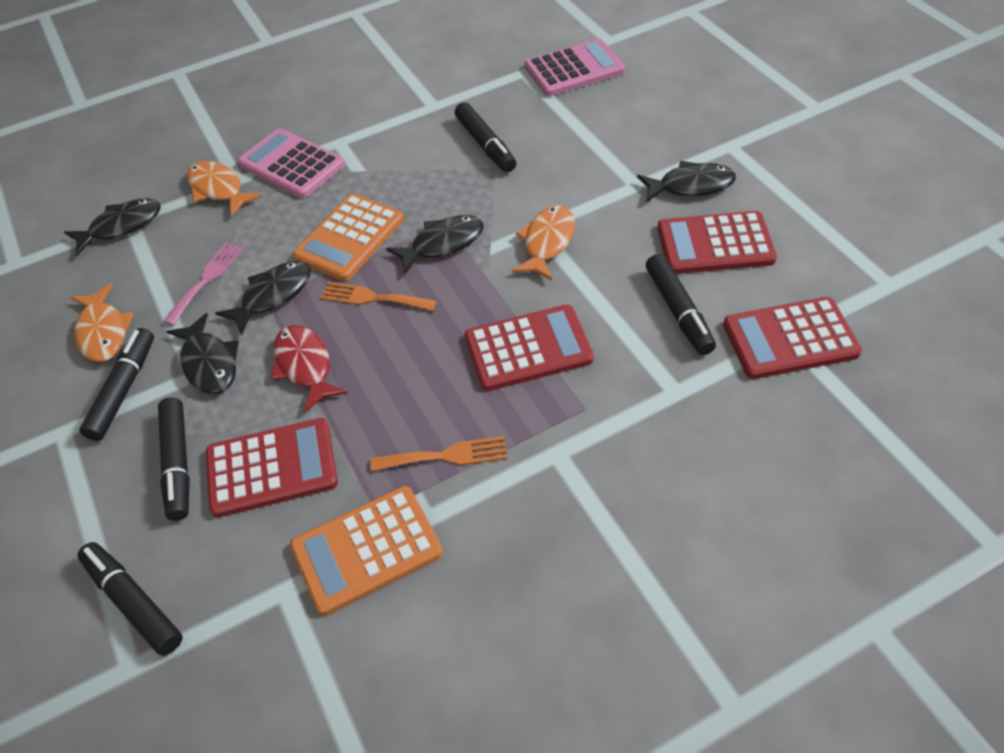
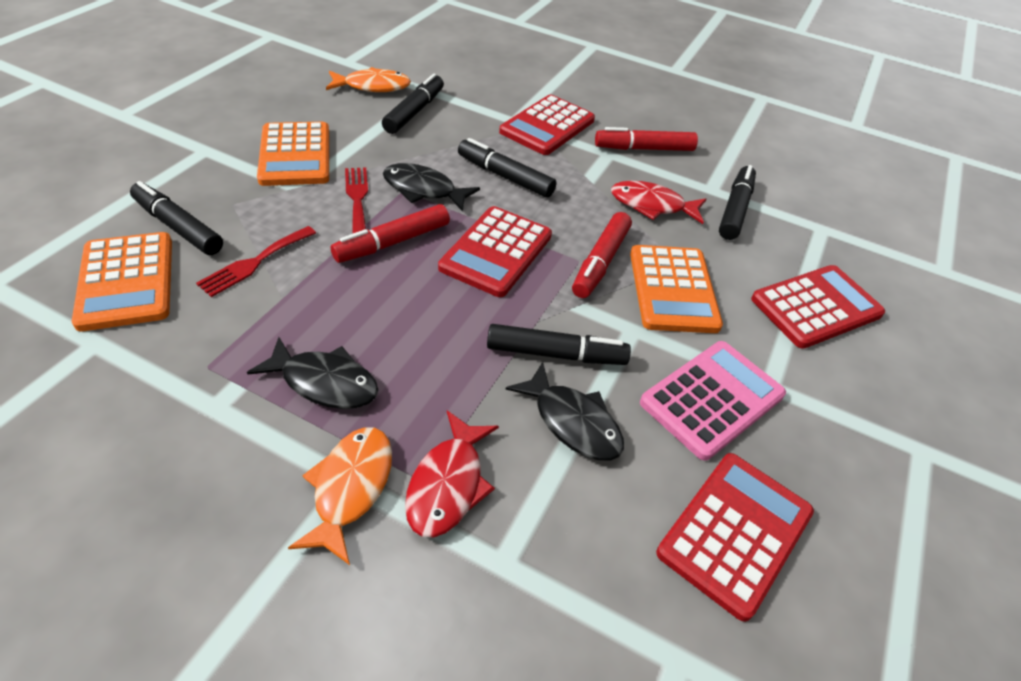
black fish: [64,198,161,256] [166,313,239,394] [215,261,311,335] [386,215,484,274] [637,161,736,203] = 5 -> [247,337,379,409] [383,163,480,212] [506,362,624,460] = 3
orange calculator: [290,486,443,616] [293,194,404,281] = 2 -> [72,232,172,332] [257,122,329,186] [630,245,723,333] = 3
orange fish: [71,283,134,362] [187,161,262,217] [512,205,575,280] = 3 -> [288,427,392,565] [326,67,411,92] = 2
orange fork: [320,282,437,311] [370,436,507,472] = 2 -> none = 0
pink calculator: [238,128,345,198] [525,39,625,96] = 2 -> [640,341,786,461] = 1
pink fork: [163,242,244,326] = 1 -> none = 0
red fish: [271,325,347,412] = 1 -> [405,411,499,538] [611,181,706,224] = 2
red fork: none = 0 -> [196,226,316,297] [345,167,368,233] = 2
red marker: none = 0 -> [331,204,450,263] [572,212,632,298] [595,127,698,151] = 3

